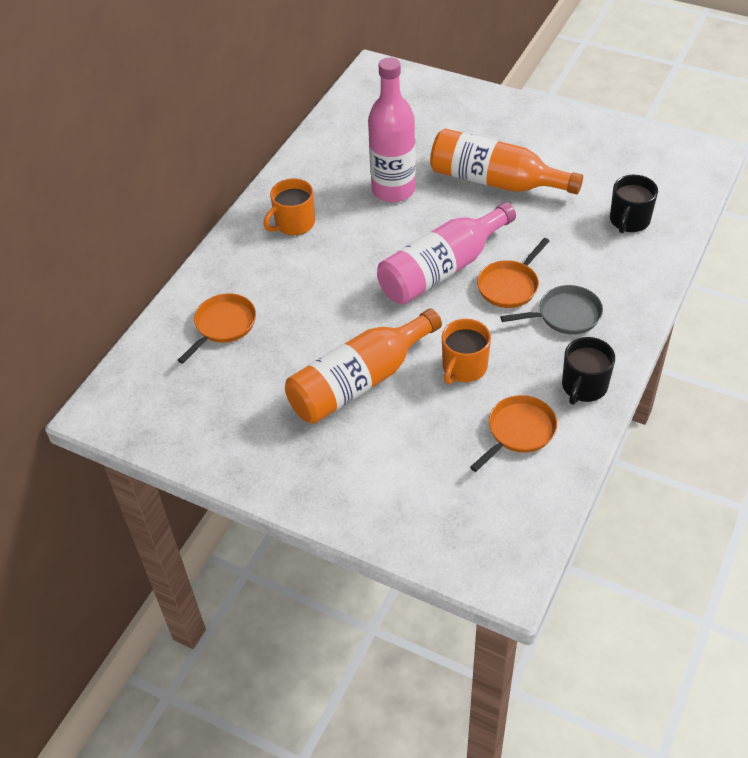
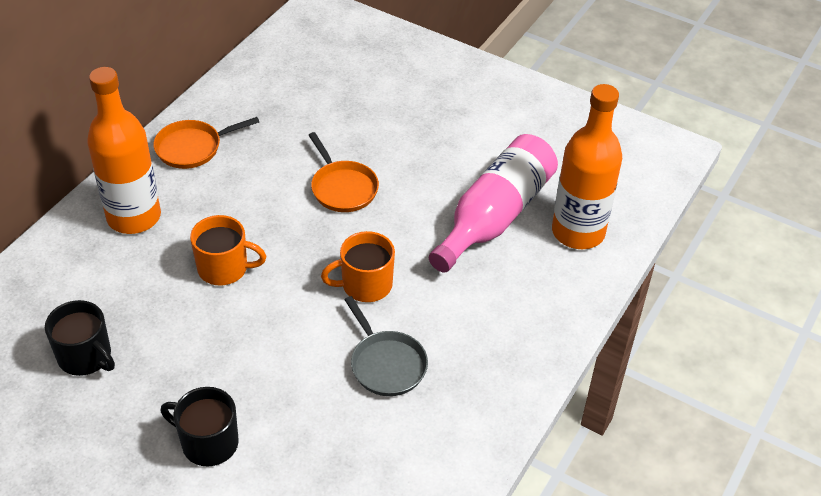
orange pan: [178,293,256,364] [470,395,557,472] [477,238,549,308] = 3 -> [153,117,259,169] [309,132,379,212] = 2
pink bottle: [368,57,416,202] [377,202,516,304] = 2 -> [429,134,558,272] = 1

